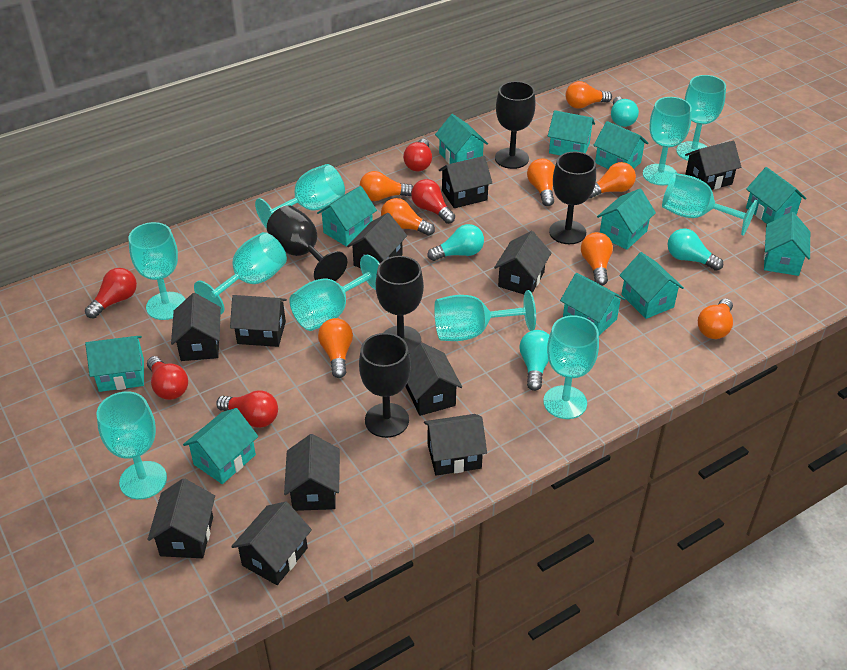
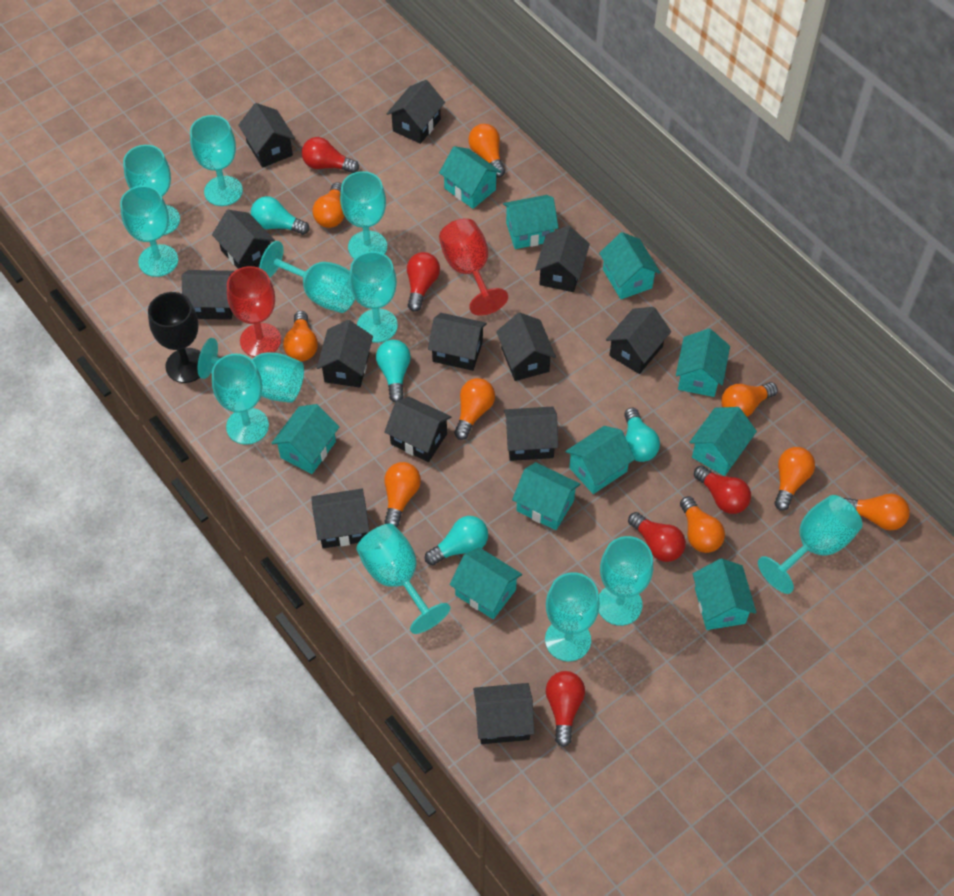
black goblet: [267,206,347,281] [359,333,411,438] [376,256,424,354] [495,81,536,169] [549,152,596,244] = 5 -> [148,292,201,383] = 1
black house: [148,478,215,558] [171,293,221,361] [230,295,287,347] [231,502,312,585] [284,434,340,511] [347,213,407,268] [405,343,462,416] [424,414,487,476] [439,156,492,208] [494,231,551,294] [685,141,741,190] = 11 -> [182,270,234,320] [212,210,275,269] [238,103,295,168] [311,489,370,548] [317,320,373,388] [384,397,452,462] [387,80,445,144] [428,313,487,371] [473,683,535,744] [496,312,556,381] [504,407,558,461] [535,226,590,292] [606,307,671,374] = 13
orange light bulb: [318,318,353,378] [359,171,413,201] [381,198,435,236] [527,159,555,206] [566,81,612,109] [581,232,613,286] [589,162,636,198] [698,298,733,339] = 8 -> [283,311,318,361] [312,182,344,228] [384,462,421,527] [454,378,495,440] [468,124,505,177] [680,496,725,553] [721,382,778,417] [774,447,815,511] [844,494,910,530] = 9
red goblet: none = 0 -> [227,266,281,357] [439,218,508,316] = 2
turquoise goblet: [97,391,167,499] [129,222,186,320] [194,232,287,315] [255,164,345,228] [289,255,380,331] [434,290,536,341] [543,316,599,419] [643,97,692,186] [662,173,757,236] [676,75,726,161] = 10 -> [120,186,178,277] [123,145,180,235] [190,115,243,206] [198,338,304,403] [212,354,269,445] [259,241,355,313] [340,171,387,259] [349,251,398,343] [356,524,450,634] [545,572,600,661] [599,536,653,626] [758,495,862,594] = 12
turquoise house: [85,336,144,392] [183,408,258,484] [317,186,377,247] [435,114,488,164] [548,110,595,155] [560,273,625,335] [594,121,648,169] [597,189,656,250] [619,252,684,319] [746,167,806,224] [764,212,810,276] = 11 -> [272,404,339,474] [439,146,501,209] [449,547,522,619] [503,195,558,249] [512,462,581,530] [565,426,635,494] [599,232,660,299] [676,329,730,397] [689,407,757,476] [693,558,756,630] = 10

